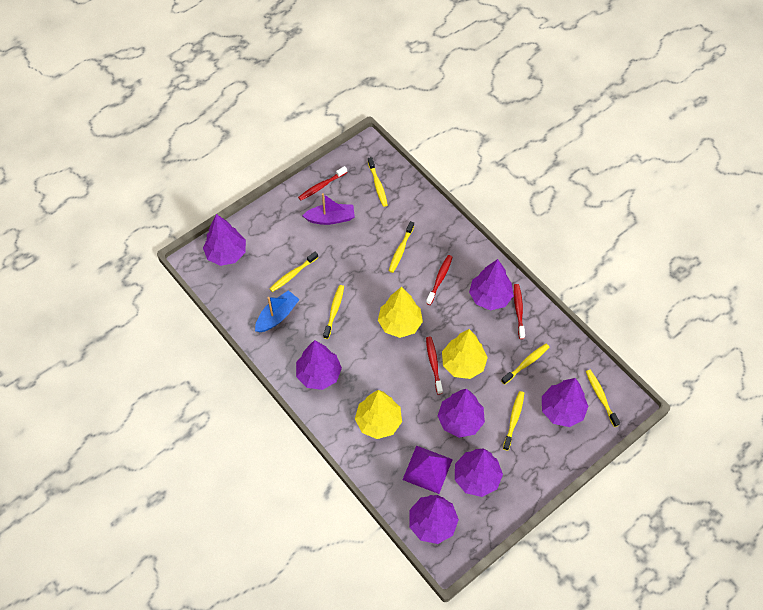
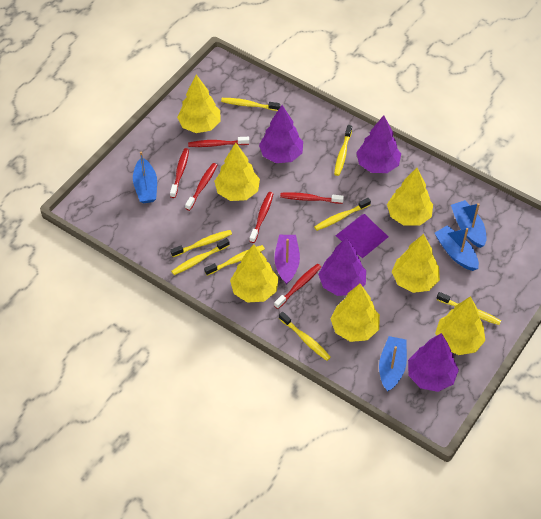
blue boat: [255,290,300,332] = 1 -> [133,152,157,203] [379,336,407,392] [435,225,479,271] [451,200,486,248] = 4
purple tree: [203,214,246,266] [296,340,342,390] [409,495,459,544] [438,389,485,438] [455,448,503,497] [469,259,514,310] [542,378,588,427] = 7 -> [259,105,303,163] [318,237,366,296] [356,115,401,173] [408,333,459,392] = 4
red toothbrush: [298,166,347,200] [426,255,453,305] [426,337,443,395] [514,284,525,339] = 4 -> [170,148,189,198] [185,163,217,211] [188,137,249,147] [250,192,274,243] [274,264,321,309] [280,192,344,204] = 6
yellow toothbrush: [269,252,318,292] [323,285,344,339] [368,157,388,207] [389,221,414,273] [501,344,549,385] [503,391,524,451] [586,370,620,427] = 7 -> [170,230,232,257] [171,238,230,275] [204,245,265,276] [221,98,280,111] [279,312,331,361] [314,198,371,231] [334,125,352,176] [436,292,501,325] = 8
yellow tree: [355,390,402,439] [378,287,423,338] [442,329,488,379] = 3 -> [177,75,221,133] [214,143,260,201] [230,244,279,303] [331,284,380,342] [387,168,433,226] [392,234,440,293] [435,296,485,355] = 7

